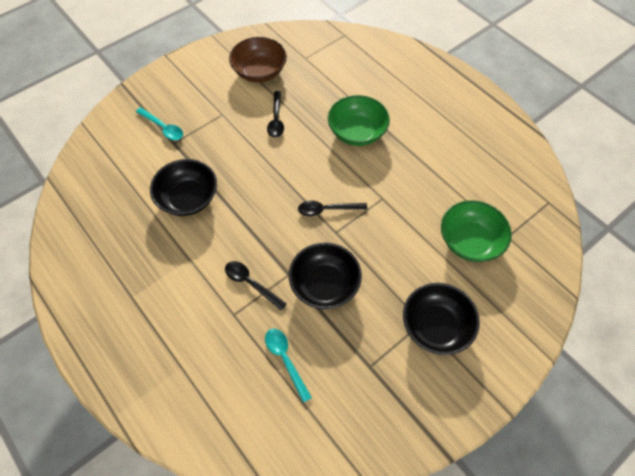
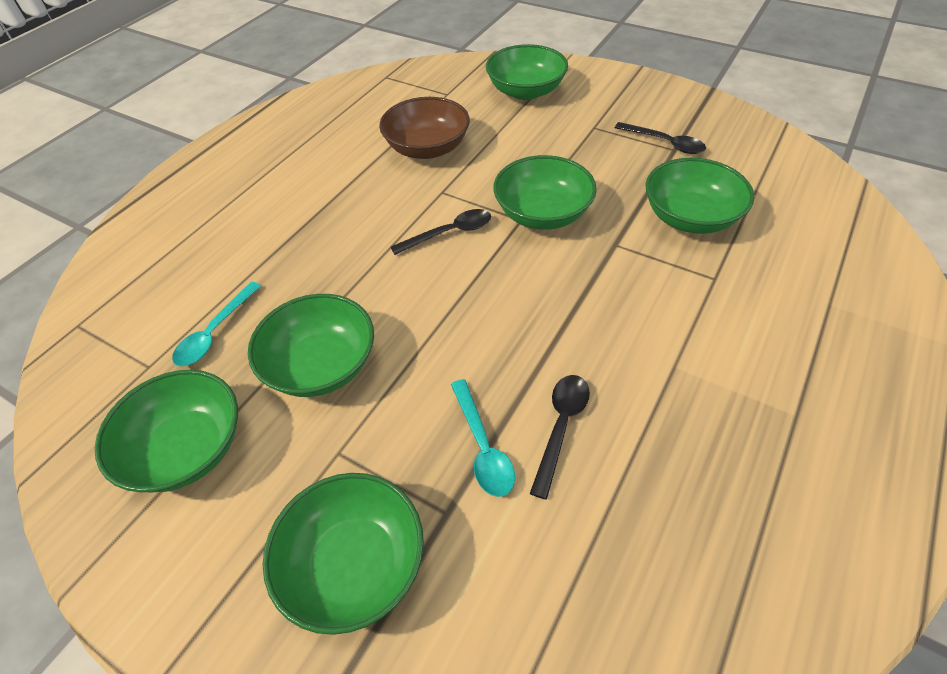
black bowl: [150,159,217,216] [289,243,362,309] [403,283,480,355] = 3 -> none = 0
green bowl: [328,95,390,146] [441,200,512,262] = 2 -> [95,370,238,492] [248,294,374,397] [263,473,424,635] [486,44,568,100] [493,155,597,230] [645,158,754,234] = 6

